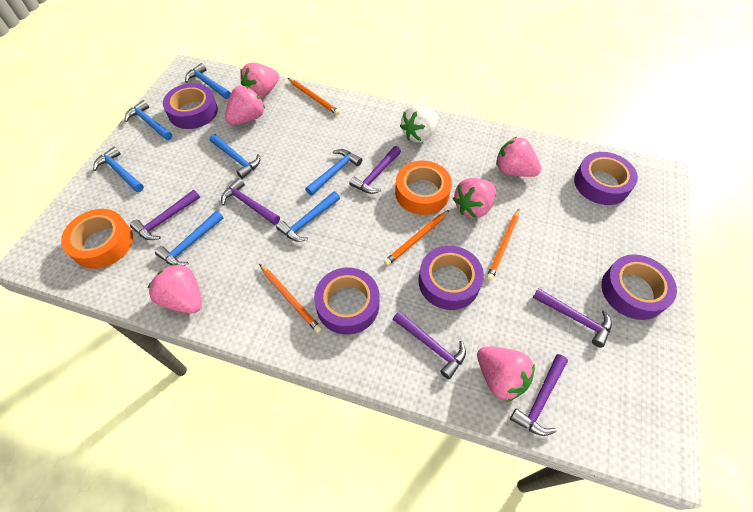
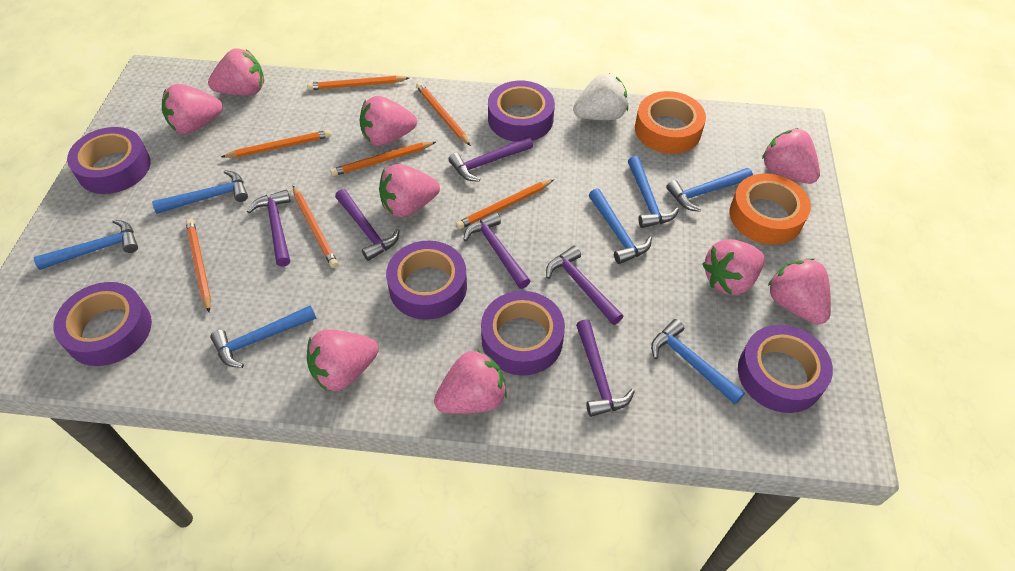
orange pencil: [259,264,322,333] [288,78,340,115] [384,210,449,266] [487,209,519,281] = 4 -> [186,219,211,312] [221,130,331,158] [293,186,338,268] [307,76,409,90] [330,141,436,176] [416,82,471,146] [456,180,554,229] = 7
pink strawberry: [148,263,202,313] [225,86,265,125] [240,63,279,98] [453,178,496,218] [477,347,535,402] [496,137,541,177] = 6 -> [162,84,223,134] [208,48,264,96] [307,329,379,391] [360,96,417,146] [379,164,440,217] [434,349,507,414] [702,239,765,295] [762,128,820,184] [768,258,831,324] = 9
purple tape: [163,83,218,129] [314,268,379,335] [419,246,484,310] [574,152,638,205] [601,254,677,320] = 5 -> [53,282,152,366] [67,127,151,194] [386,241,467,320] [481,291,565,375] [488,81,555,142] [738,325,833,413] = 6

